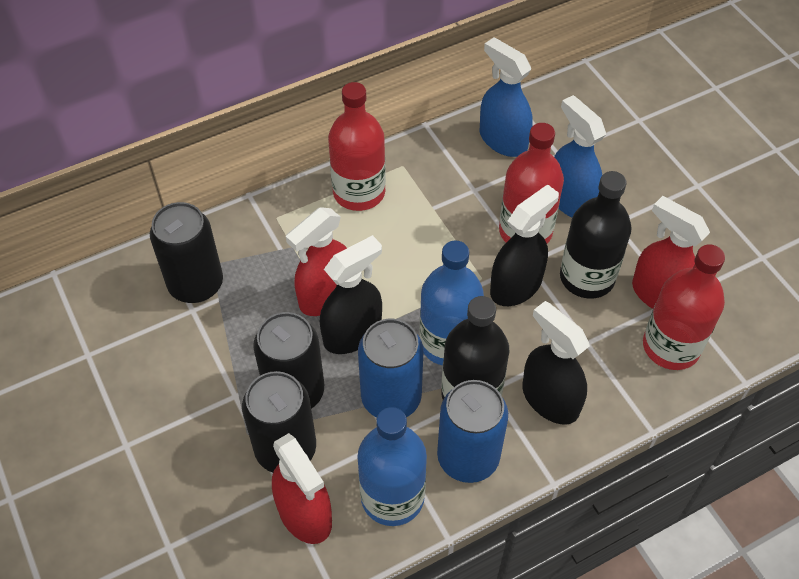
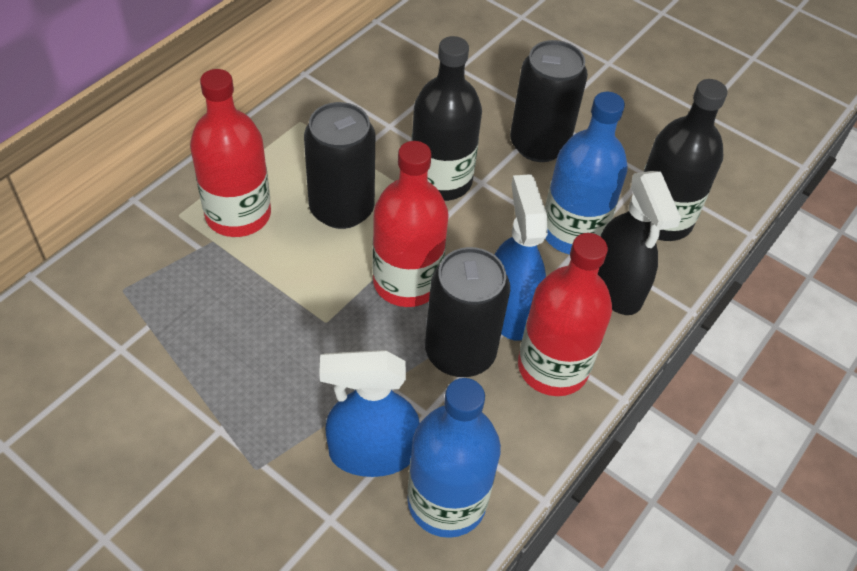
black spray bottle: [320,235,382,354] [490,184,559,306] [522,301,590,425] = 3 -> [598,171,681,315] = 1
blue can: [358,319,423,418] [437,380,508,483] = 2 -> none = 0
red spray bottle: [272,433,332,544] [286,207,347,316] [632,196,710,309] = 3 -> none = 0

